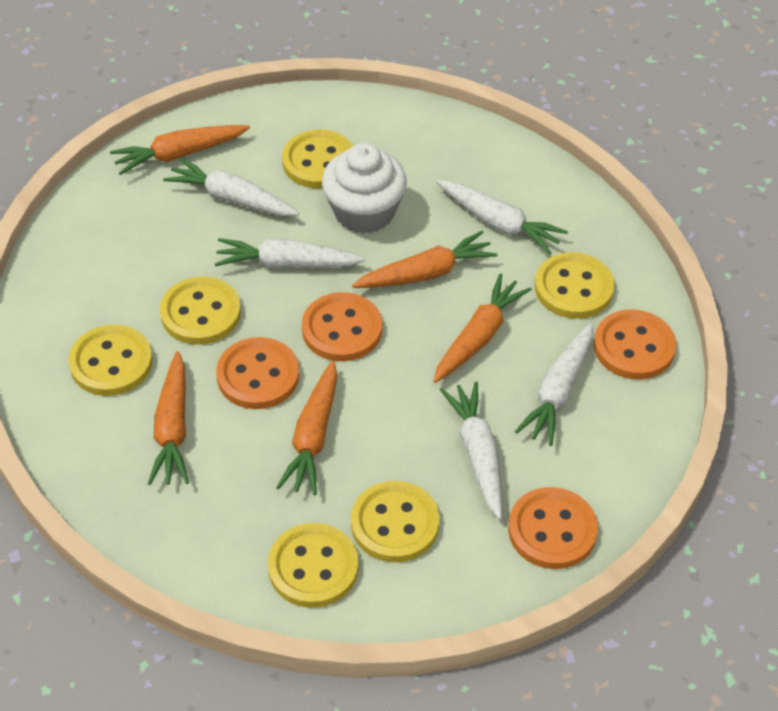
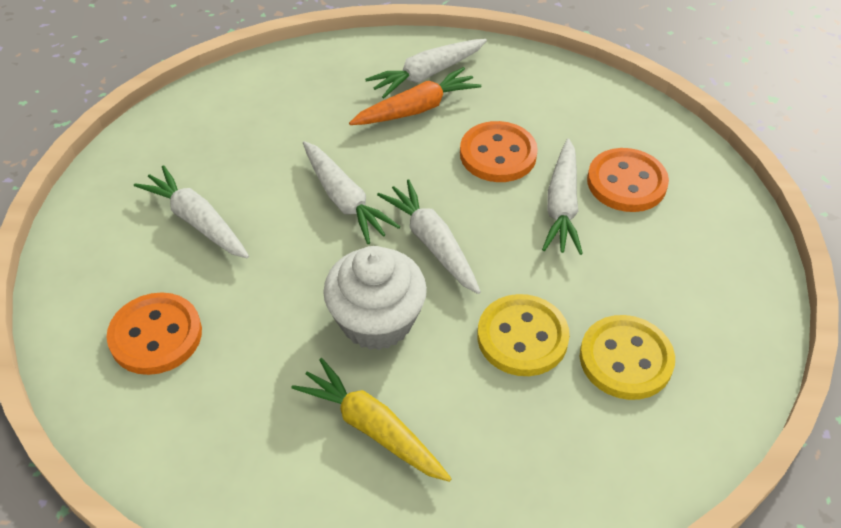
orange button: [216,337,299,409] [302,292,382,361] [508,487,598,569] [594,309,676,379] = 4 -> [107,292,202,375] [460,121,538,182] [587,148,669,212] = 3
orange carrot: [110,125,250,175] [148,351,189,485] [276,360,337,495] [352,231,498,288] [434,273,532,383] = 5 -> [349,67,481,125] = 1
yellow button: [69,325,152,396] [160,277,241,345] [268,523,359,608] [282,129,353,189] [351,481,439,562] [535,252,614,319] = 6 -> [477,294,570,376] [580,315,675,400] = 2
yellow carrot: none = 0 -> [292,358,452,482] = 1

